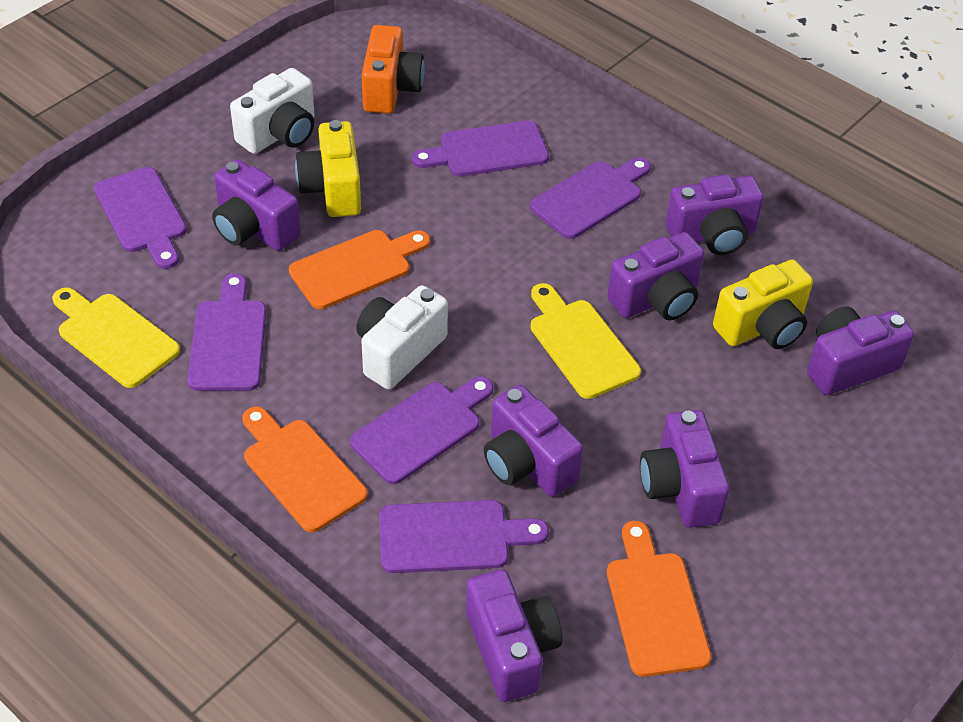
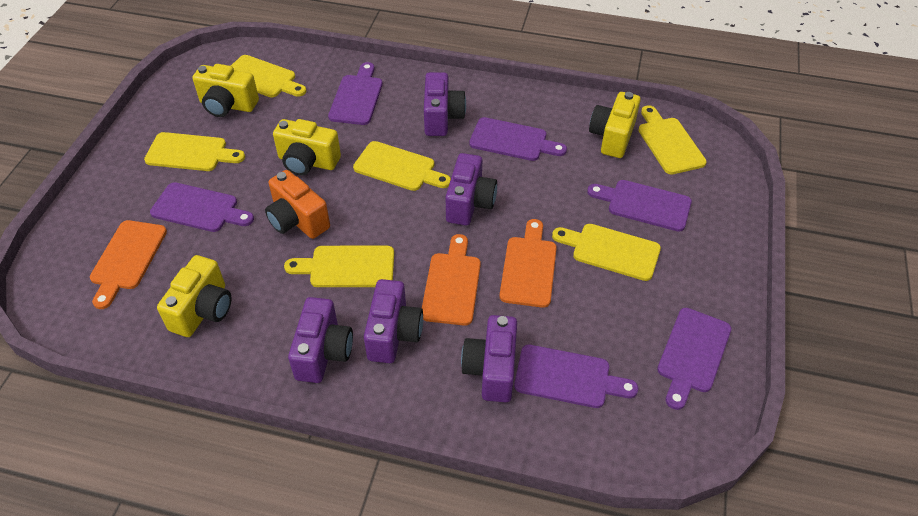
purple camera: [212,159,301,251] [466,569,562,702] [484,385,583,497] [607,232,704,320] [640,410,730,528] [666,174,764,255] [807,307,914,395] = 7 -> [288,297,353,383] [364,279,423,363] [424,72,466,136] [446,153,497,225] [461,315,517,402] = 5
white camera: [230,68,315,154] [356,285,448,390] = 2 -> none = 0
yellow camera: [295,120,361,217] [713,259,813,349] = 2 -> [157,255,231,337] [193,64,259,117] [273,119,341,176] [589,92,641,158] = 4
yellow cutting board: [52,287,180,388] [530,283,641,399] = 2 -> [144,132,245,171] [231,55,306,98] [284,246,394,287] [353,141,451,191] [552,224,661,281] [638,105,707,174] = 6

